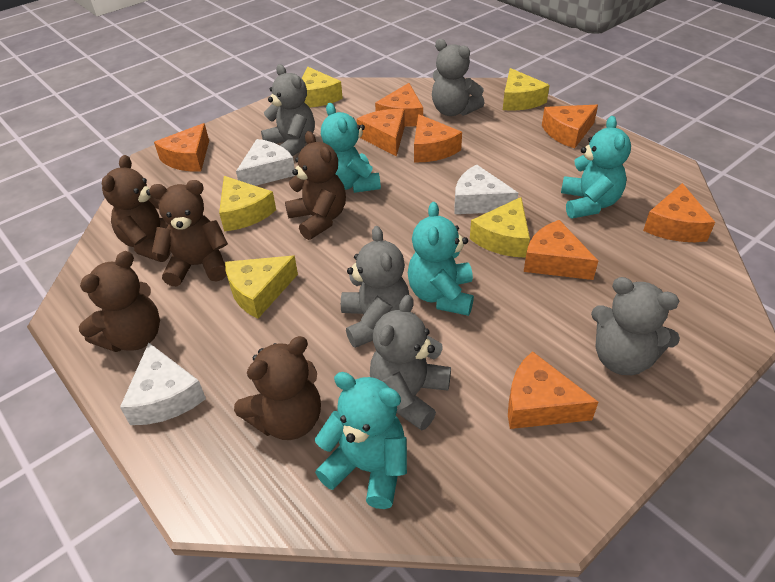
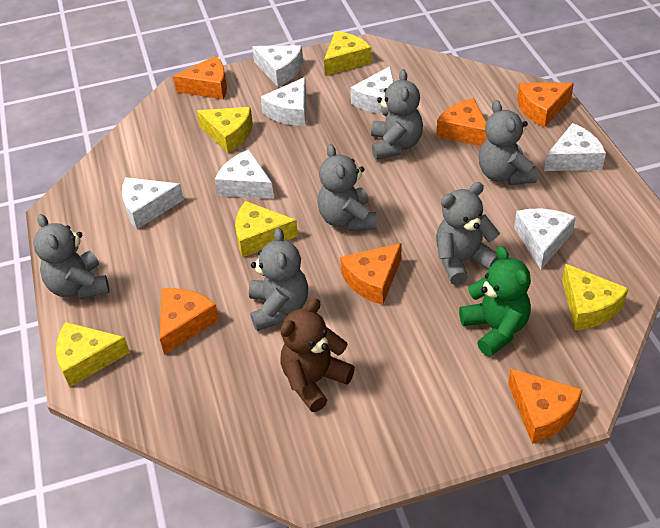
brown teddy bear: [79,251,160,352] [102,155,171,262] [149,180,228,286] [234,336,321,440] [285,131,346,240] = 5 -> [280,298,355,412] = 1
green teddy bear: none = 0 -> [459,246,531,357] = 1
grey teddy bear: [261,64,315,156] [341,226,409,348] [370,295,451,431] [432,39,485,116] [591,277,680,375] = 5 -> [33,214,110,299] [249,228,308,331] [317,144,377,231] [371,69,423,160] [436,182,500,285] [479,100,537,185] = 6
orange cheese: [154,123,209,171] [357,109,405,156] [375,83,423,126] [414,114,462,162] [508,351,598,429] [524,220,598,280] [542,105,598,148] [643,183,715,242] = 8 -> [160,288,219,355] [173,56,227,99] [340,243,401,305] [436,98,487,146] [508,369,583,444] [517,83,574,127] = 6
turquoise teddy bear: [315,372,407,509] [321,103,381,193] [408,202,474,316] [561,116,631,218] = 4 -> none = 0
white cheese: [120,343,206,425] [236,139,295,186] [454,164,518,214] = 3 -> [122,177,184,229] [215,150,274,199] [252,45,303,86] [261,77,307,126] [350,66,394,114] [514,208,576,269] [544,123,606,171] = 7

